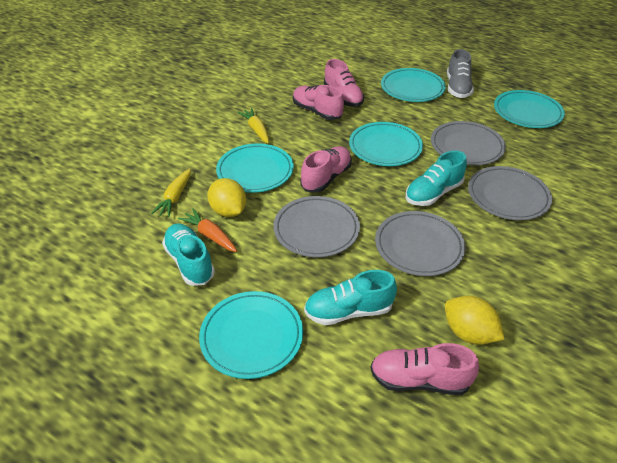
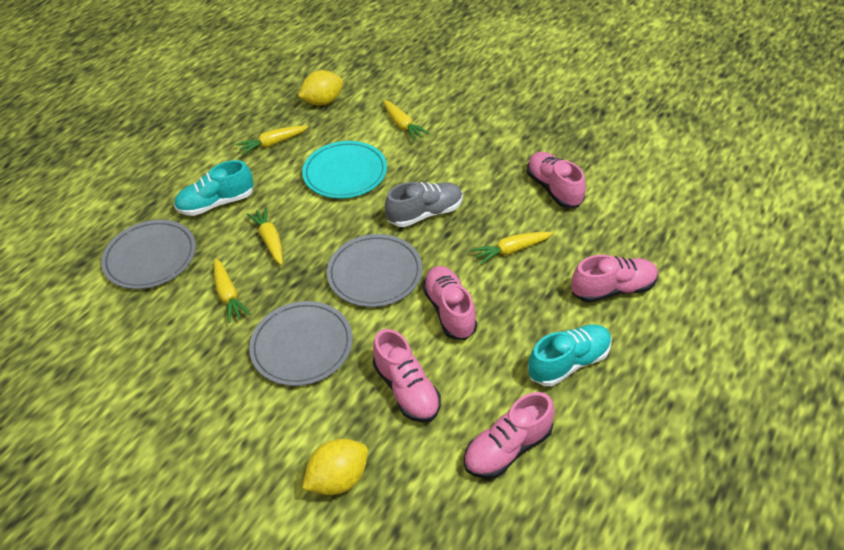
grey plate: [273,196,360,257] [375,211,466,276] [431,121,506,165] [468,166,552,220] = 4 -> [101,220,196,289] [249,301,353,386] [327,234,423,307] = 3
orange carrot: [178,208,237,252] = 1 -> none = 0
pink shoe: [293,85,344,120] [300,146,352,193] [324,59,364,107] [370,343,479,395] = 4 -> [373,329,441,423] [423,266,477,340] [464,392,555,479] [527,152,586,208] [571,255,658,303] = 5
turquoise plate: [199,291,303,379] [216,144,294,193] [349,122,423,166] [381,68,446,102] [494,90,565,128] = 5 -> [302,141,387,199] = 1
turquoise shoe: [162,223,215,286] [304,270,397,325] [406,150,467,206] = 3 -> [174,160,254,216] [528,324,612,386] = 2
yellow carrot: [151,168,191,217] [237,108,269,144] = 2 -> [214,258,251,323] [236,126,308,155] [247,207,283,265] [383,100,429,141] [472,232,553,265] = 5

